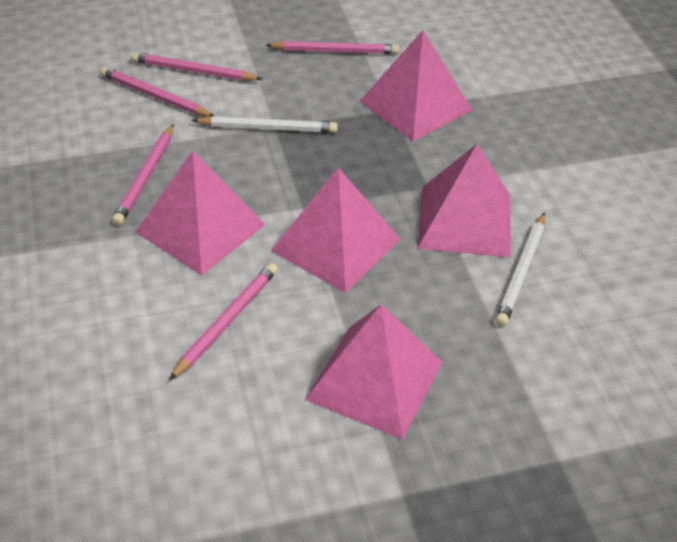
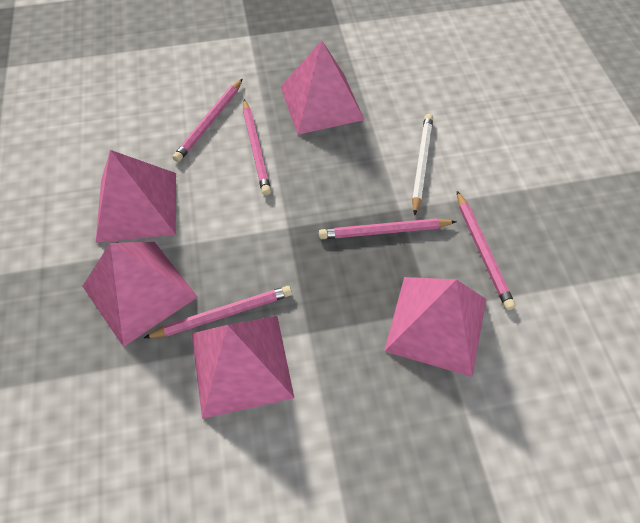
white pencil: [192,116,338,133] [495,212,545,327] = 2 -> [412,114,433,216] = 1

